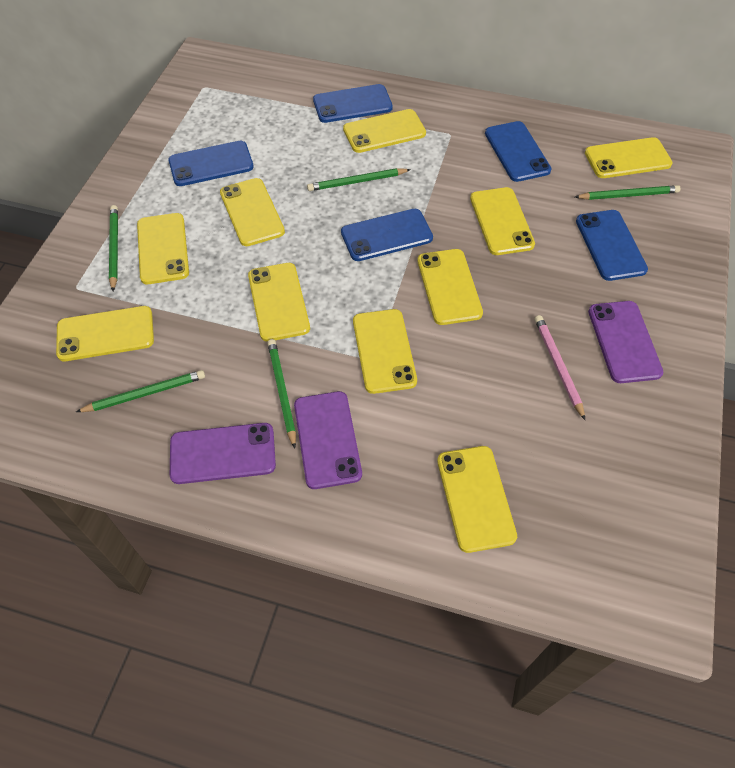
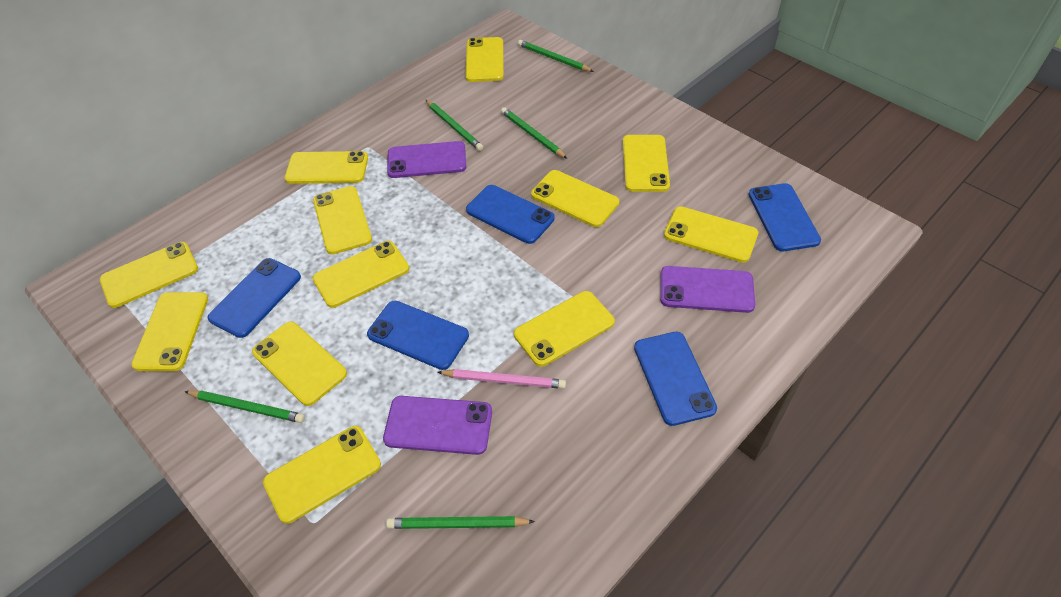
yellow phone: [56,306,154,361] [137,213,189,284] [220,178,285,246] [248,263,310,342] [343,109,426,153] [353,309,417,394] [417,249,483,325] [437,446,517,553] [470,187,535,255] [585,137,673,178] = 10 -> [100,242,198,308] [131,292,208,371] [252,321,347,406] [263,426,381,524] [285,151,368,184] [313,186,372,254] [313,241,409,308] [465,37,504,82] [514,291,615,367] [531,170,619,227] [623,135,670,192] [664,206,758,263] = 12

